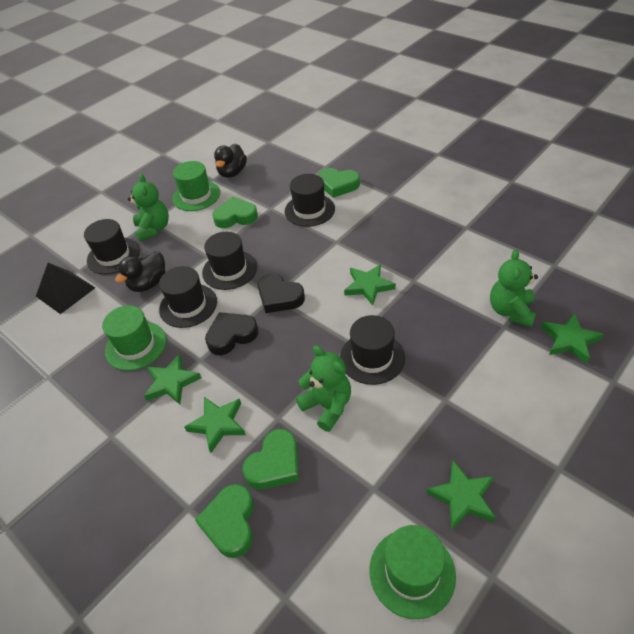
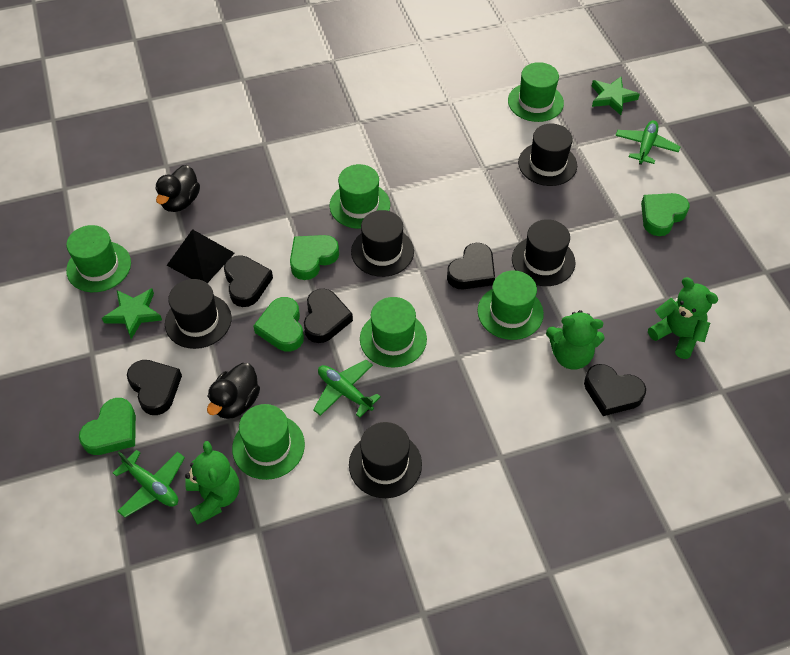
black heart: [205,312,258,355] [258,274,305,313] = 2 -> [127,360,182,415] [224,255,273,307] [304,288,353,343] [447,243,495,290] [584,364,646,416] = 5
green hat: [102,305,166,371] [172,161,220,211] [370,525,456,619] = 3 -> [66,225,131,292] [232,404,305,480] [330,164,390,229] [360,297,427,368] [477,270,544,340] [508,62,564,122] = 6
green plane: none = 0 -> [113,450,185,518] [313,360,381,418] [615,120,681,165] = 3
green star: [144,354,201,405] [184,397,246,453] [344,264,396,306] [426,461,496,530] [541,313,604,363] = 5 -> [102,288,162,339] [592,77,640,115] = 2

